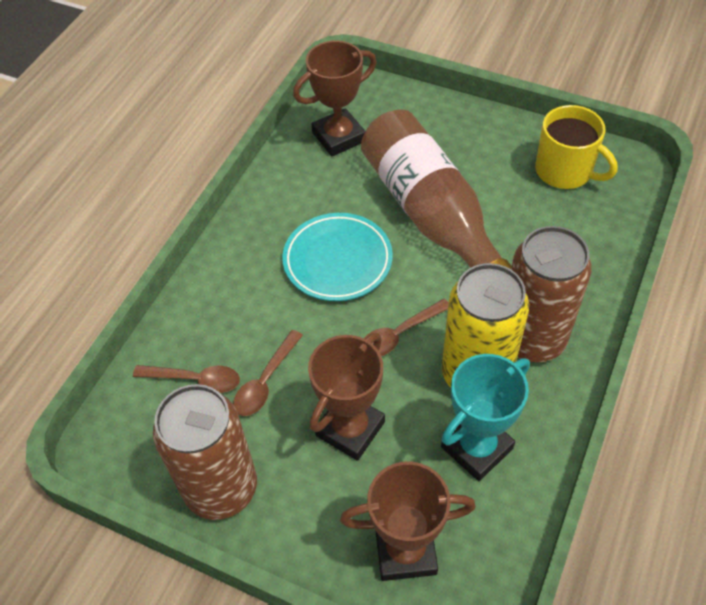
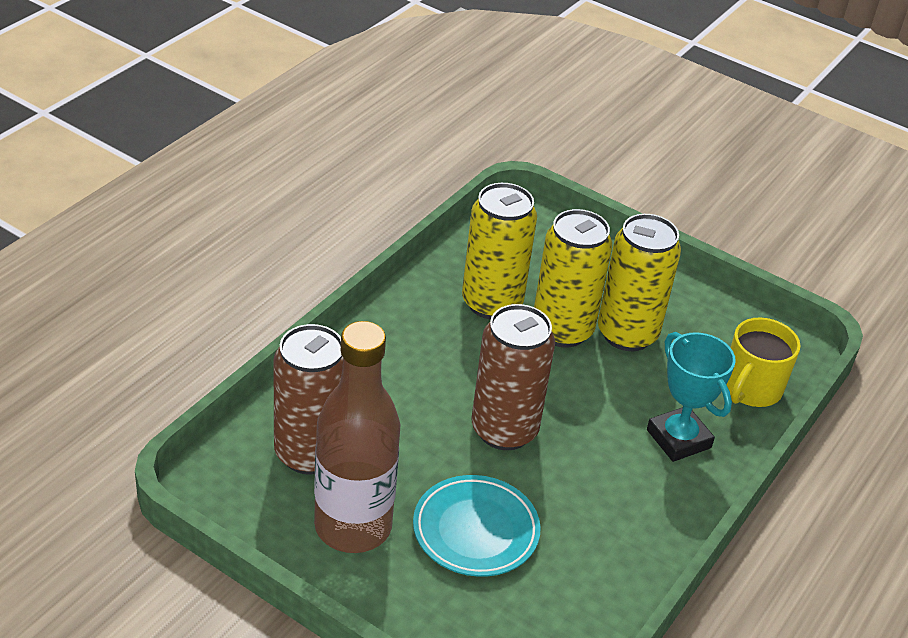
brown spoon: [133,365,240,393] [233,330,303,416] [364,299,449,356] = 3 -> none = 0
brown trophy: [293,41,377,156] [308,333,385,461] [340,462,476,581] = 3 -> none = 0
yellow can: [442,263,529,388] = 1 -> [462,183,537,320] [534,209,612,348] [598,214,681,351] = 3

